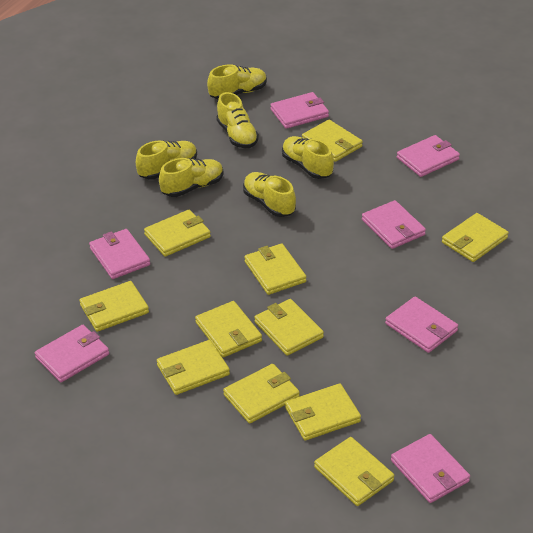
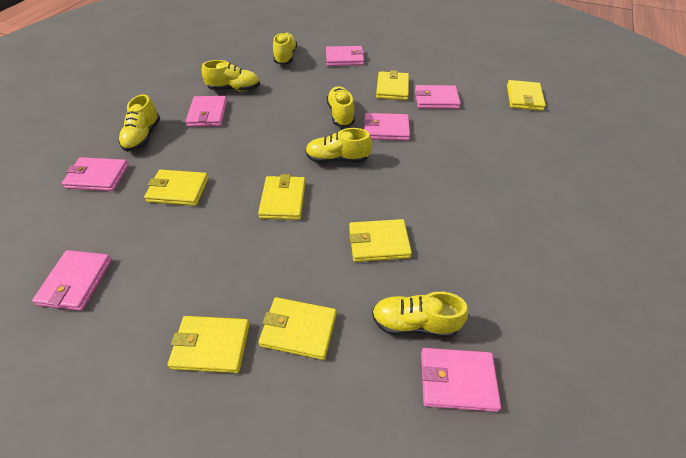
yellow wallet: [80,281,149,332] [144,210,211,257] [157,340,230,395] [195,301,262,357] [223,364,300,424] [245,243,306,295] [254,299,324,356] [285,383,361,441] [302,120,363,162] [314,437,394,506] [442,213,509,262] = 11 -> [144,170,209,206] [168,316,250,373] [258,174,306,220] [258,297,337,360] [349,219,412,262] [376,70,409,100] [507,80,546,111] = 7

